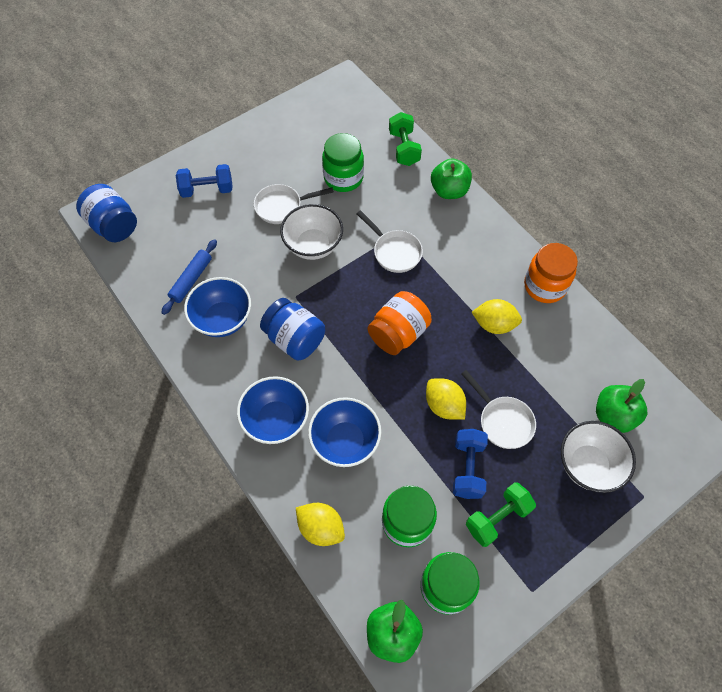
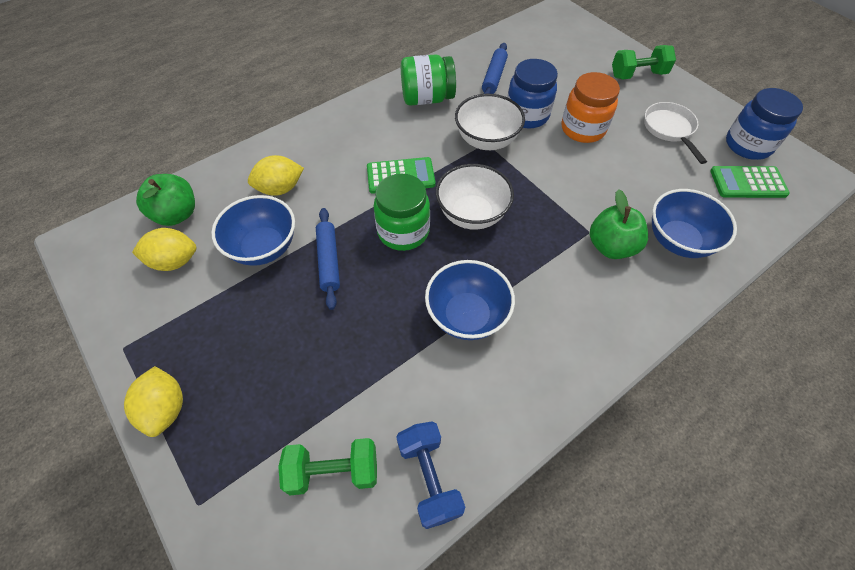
blue dumbbell: [176,164,233,198] [453,429,488,499] = 2 -> [396,421,465,529] = 1
blue rolling pin: [161,239,217,315] = 1 -> [316,208,340,310] [482,43,508,94] = 2
green apple: [367,600,423,663] [431,158,472,199] [596,379,647,433] = 3 -> [136,174,195,226] [590,189,648,259] = 2
green calculator: none = 0 -> [367,157,435,194] [710,166,790,198] = 2
green jar: [322,133,364,192] [382,485,437,547] [420,552,480,615] = 3 -> [374,173,430,251] [401,54,456,106] = 2
orange jar: [367,291,432,355] [524,243,578,303] = 2 -> [561,72,620,143] = 1
white pan: [254,184,334,224] [357,210,423,273] [461,370,536,449] = 3 -> [644,102,707,164] = 1

